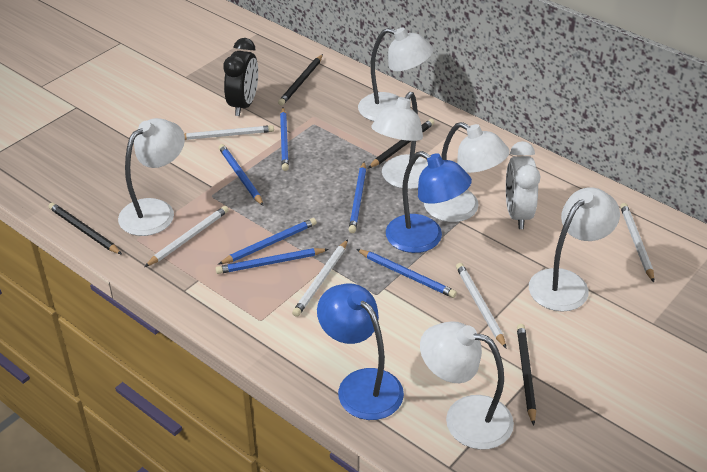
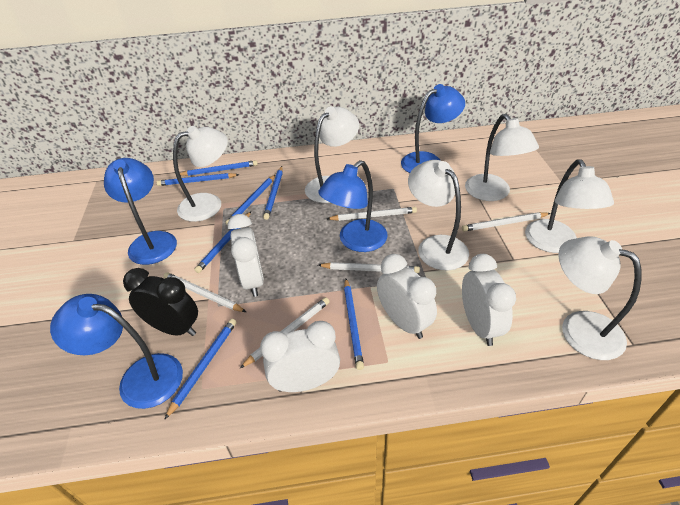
black pencil: [49,203,122,255] [278,54,323,106] [368,119,435,169] [517,324,536,426] = 4 -> none = 0
blue lamp: [317,283,404,420] [386,151,472,253] = 2 -> [50,294,183,409] [104,158,177,265] [318,160,387,252] [401,84,465,173] = 4
blue pencil: [216,248,329,274] [218,218,317,265] [219,144,264,206] [280,108,289,171] [349,161,366,233] [356,249,457,298] = 6 -> [157,173,240,186] [164,319,237,420] [180,160,258,176] [194,212,251,273] [225,174,276,225] [263,166,283,220] [344,279,364,370] = 7
white clock: [506,141,540,229] = 1 -> [228,214,264,297] [260,321,340,392] [377,254,437,339] [462,254,516,346] = 4

